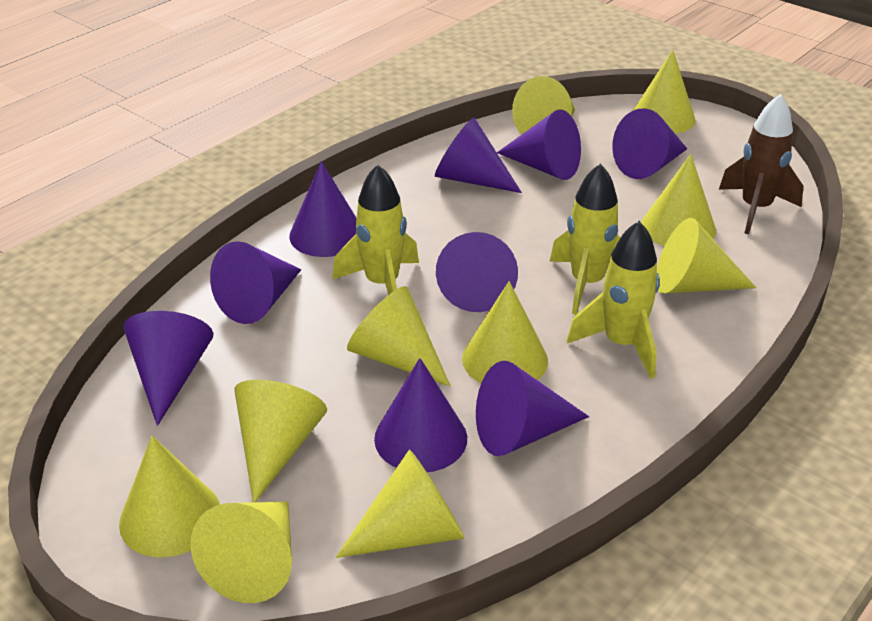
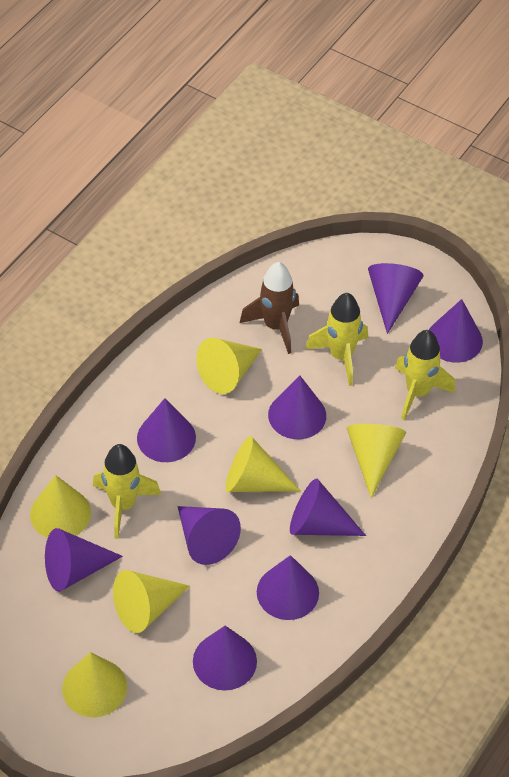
yellow cone: [119,436,220,558] [191,501,292,603] [234,380,327,502] [336,449,464,558] [347,286,450,386] [462,281,548,383] [512,76,575,135] [633,50,696,134] [641,154,716,246] [657,218,756,294] = 10 -> [30,475,91,538] [62,652,127,717] [113,570,190,633] [196,338,262,394] [226,436,301,492] [347,424,406,498] = 6

